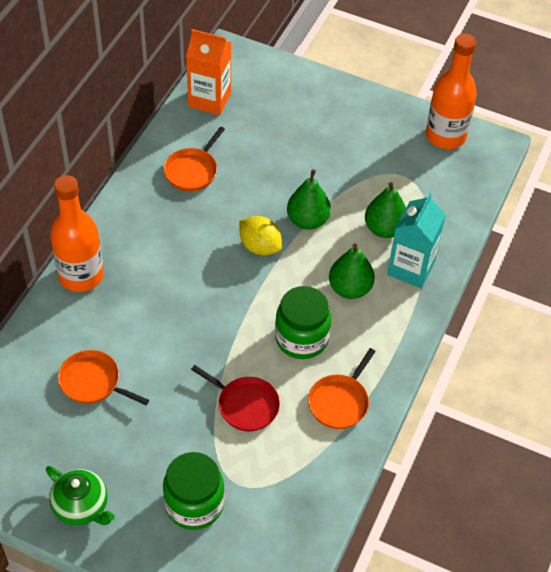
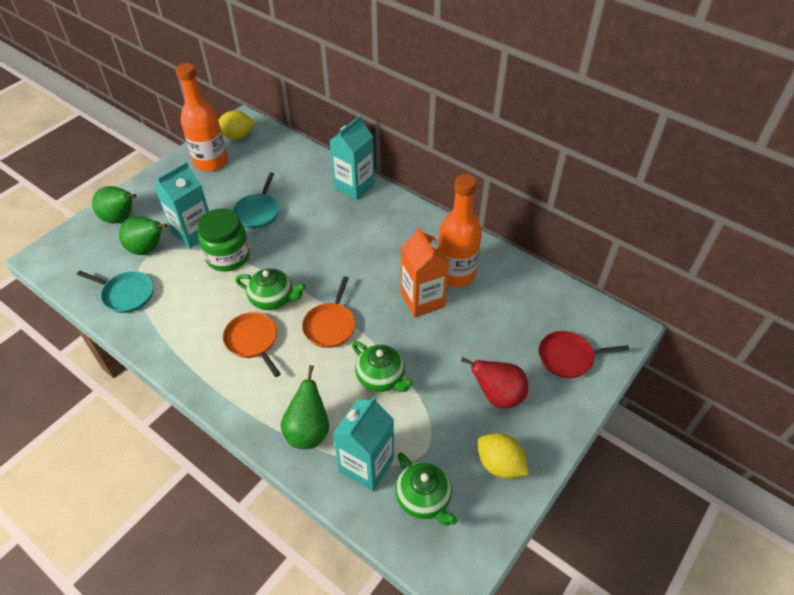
green jar: [163,452,224,530] [275,286,331,359] = 2 -> [198,209,250,272] = 1
green teapot: [46,466,115,525] = 1 -> [236,268,306,310] [352,341,414,392] [395,452,457,525] = 3
orange pan: [58,350,149,405] [164,127,225,191] [308,348,376,429] = 3 -> [223,312,280,377] [302,276,355,348] = 2
red pear: none = 0 -> [461,357,529,408] = 1
turquoise carton: [387,193,446,288] = 1 -> [154,162,209,248] [330,116,375,200] [333,396,394,491] = 3
turquoise pan: none = 0 -> [77,271,154,313] [233,172,279,229] = 2
yellow lemon: [239,216,282,255] = 1 -> [219,110,254,139] [478,433,529,479] = 2

